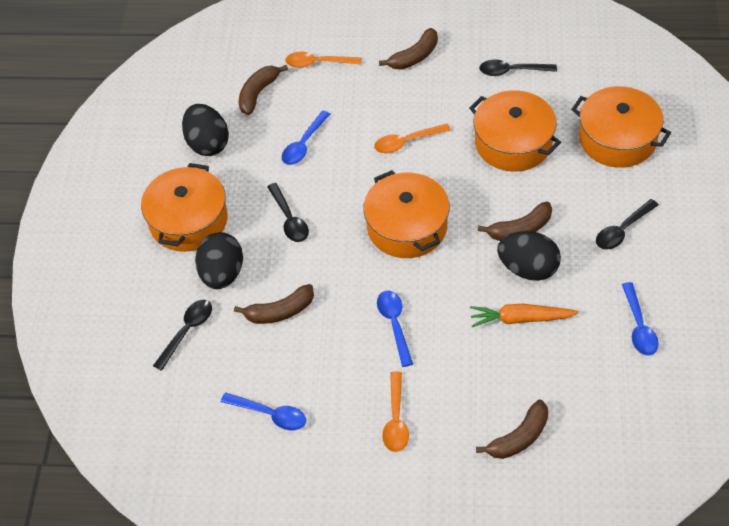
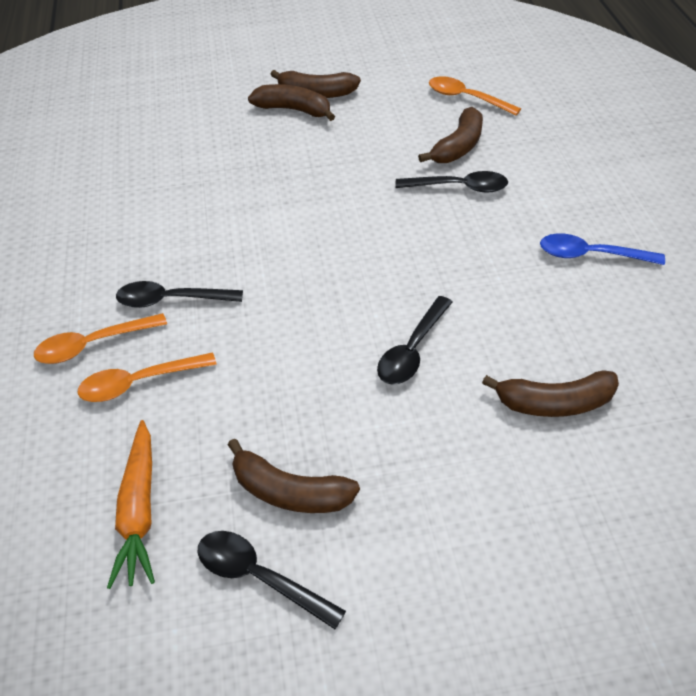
black egg: [182,104,229,156] [195,232,243,289] [497,231,561,281] = 3 -> none = 0
blue spoon: [221,392,306,430] [282,111,330,165] [377,291,413,367] [622,282,659,356] = 4 -> [540,233,665,265] = 1
orange pot: [141,163,228,252] [363,170,450,258] [469,90,561,171] [571,86,671,168] = 4 -> none = 0

